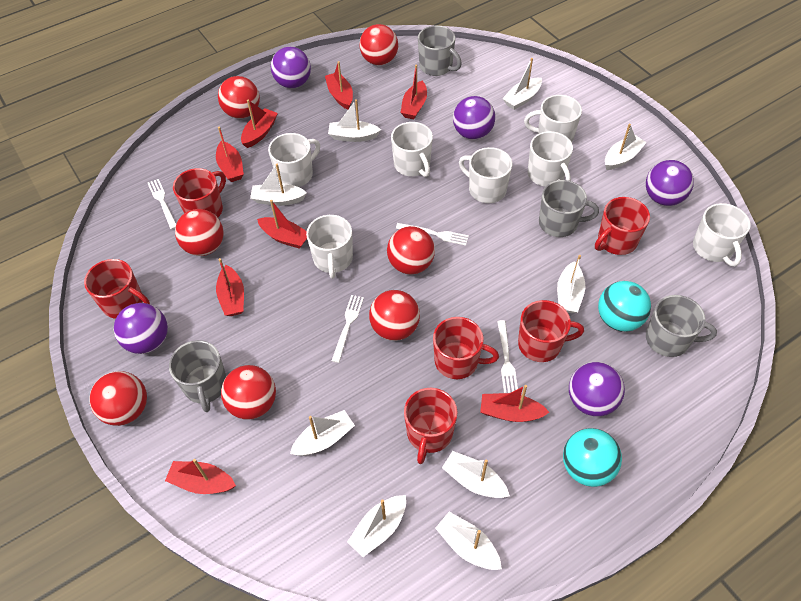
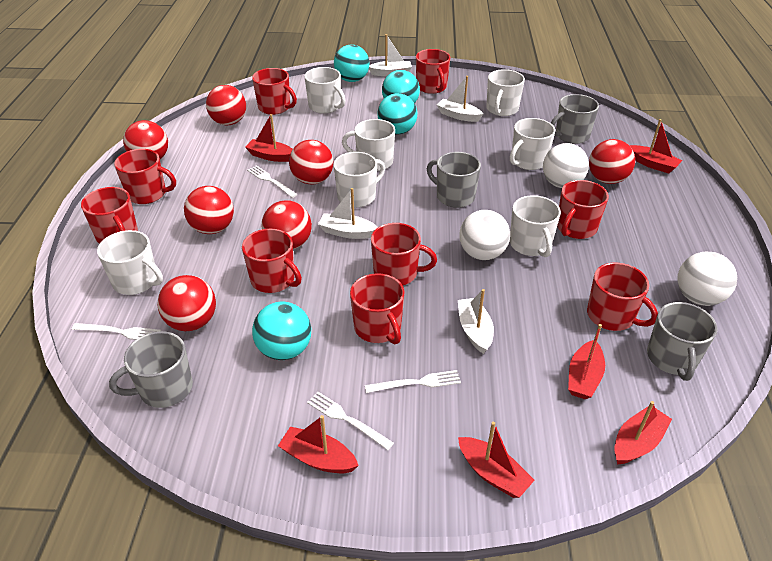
purple ball: [114,303,168,354] [271,47,311,88] [453,96,495,140] [569,362,625,416] [646,160,694,206] = 5 -> none = 0
red boat: [165,459,236,494] [216,127,244,182] [216,258,244,316] [241,100,278,148] [257,200,307,249] [325,61,353,110] [400,65,427,119] [480,385,549,422] = 8 -> [245,114,293,162] [278,415,359,473] [458,422,535,498] [568,324,605,399] [614,401,672,464] [629,119,682,173] = 6
red mug: [84,259,150,319] [173,168,226,217] [404,388,458,464] [433,317,499,379] [518,300,584,362] [595,197,650,255] = 6 -> [81,187,138,244] [114,149,176,204] [242,229,302,293] [252,68,297,115] [350,273,405,344] [371,223,437,286] [416,49,450,94] [557,180,609,239] [587,263,658,331] = 9
turquoise ball: [563,428,622,487] [598,281,651,332] = 2 -> [252,302,311,360] [334,45,370,82] [377,93,418,135] [382,70,420,103] = 4
white ball: none = 0 -> [459,210,510,260] [543,143,589,188] [677,252,737,306] = 3
white boat: [250,164,307,206] [290,410,355,456] [328,99,381,142] [347,495,406,557] [435,512,502,570] [442,451,510,498] [502,58,542,110] [557,255,585,313] [605,124,647,170] = 9 -> [318,188,378,239] [369,34,412,76] [437,76,483,122] [458,289,494,354] = 4

